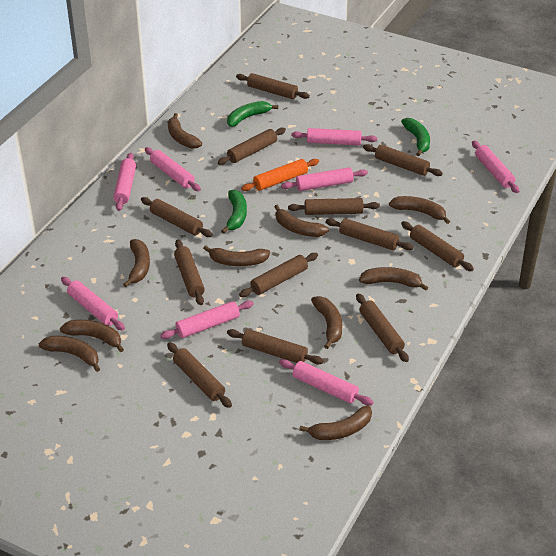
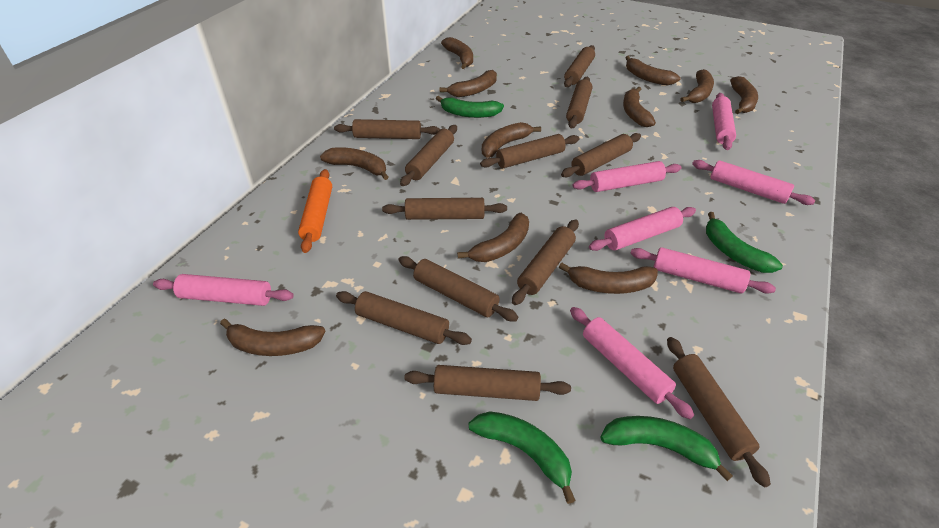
brown banana: [39,336,100,372] [60,320,124,352] [123,239,150,287] [168,113,202,148] [203,245,270,266] [274,205,329,237] [299,405,372,440] [311,296,342,349] [359,267,428,291] [389,196,450,224] = 10 -> [220,319,326,356] [320,147,389,180] [440,70,497,97] [441,37,473,69] [457,213,529,262] [482,122,541,158] [559,263,658,294] [623,87,656,127] [625,56,681,85] [680,69,714,103] [730,76,758,114] = 11
green banana: [221,190,247,234] [227,101,278,127] [401,118,430,156] = 3 -> [436,96,504,118] [468,411,575,504] [600,416,733,481] [706,212,783,273] = 4
pink rolling pin: [61,277,125,330] [113,153,136,211] [145,147,201,191] [160,301,254,339] [279,359,374,406] [281,167,368,191] [291,128,377,146] [472,141,519,193] = 8 -> [153,274,294,306] [570,307,694,419] [573,161,681,192] [589,207,696,251] [630,247,776,294] [692,160,815,205] [712,93,736,150] = 7

